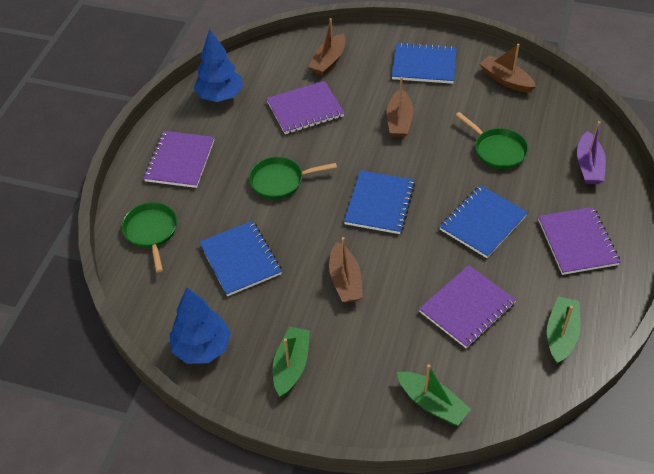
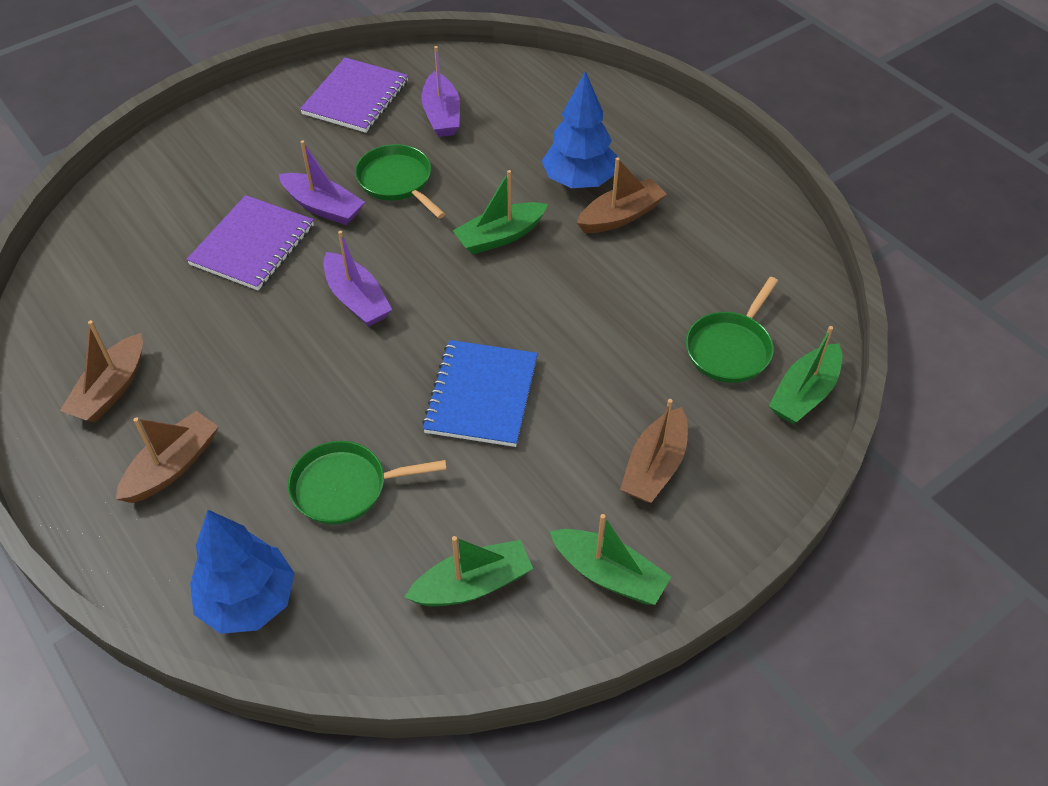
blue notebook: [199,221,282,296] [344,170,415,234] [392,42,457,84] [439,185,528,258] = 4 -> [422,340,538,447] = 1
green boat: [273,327,310,397] [397,364,471,426] [547,296,580,364] = 3 -> [404,536,533,606] [453,170,548,254] [550,514,671,605] [769,326,842,424] = 4
purple boat: [577,121,606,184] = 1 -> [279,140,365,225] [323,231,392,327] [422,46,460,137] = 3
purple notebook: [144,131,214,188] [266,81,344,134] [419,265,516,348] [538,207,620,275] = 4 -> [186,195,314,290] [300,58,408,133] = 2

